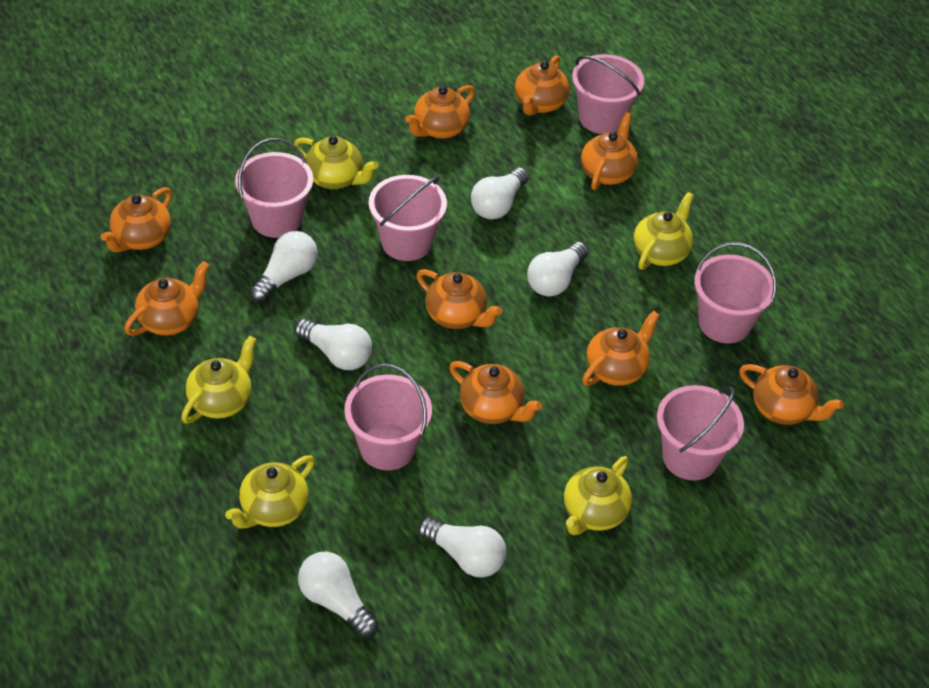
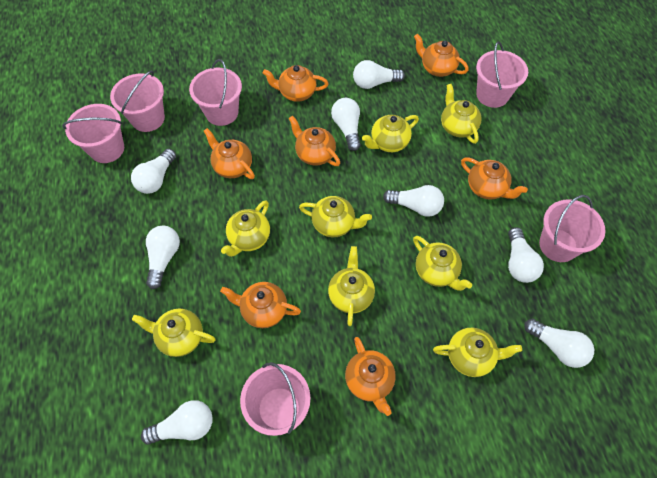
orange teapot: [101,187,172,252] [124,261,210,336] [405,85,475,139] [416,269,502,329] [449,361,542,424] [515,55,569,116] [581,112,638,190] [582,311,660,386] [739,364,844,425] = 9 -> [204,128,255,179] [220,282,301,328] [263,65,328,102] [288,116,340,166] [345,337,396,416] [414,34,469,77] [461,157,528,200] = 7
white light bulb: [250,231,318,302] [295,319,372,370] [298,552,378,638] [418,517,506,578] [471,167,529,219] [527,242,588,296] = 6 -> [131,149,176,194] [141,400,213,445] [146,226,180,289] [331,98,361,151] [353,60,405,89] [383,185,444,217] [508,227,544,283] [524,319,594,368] = 8
yellow teapot: [181,336,257,424] [225,455,315,528] [294,136,378,189] [564,456,632,535] [634,192,694,270] = 5 -> [132,309,216,357] [221,200,270,257] [299,196,372,237] [328,246,375,326] [362,115,419,152] [413,236,472,291] [433,328,522,377] [441,84,482,144] = 8

